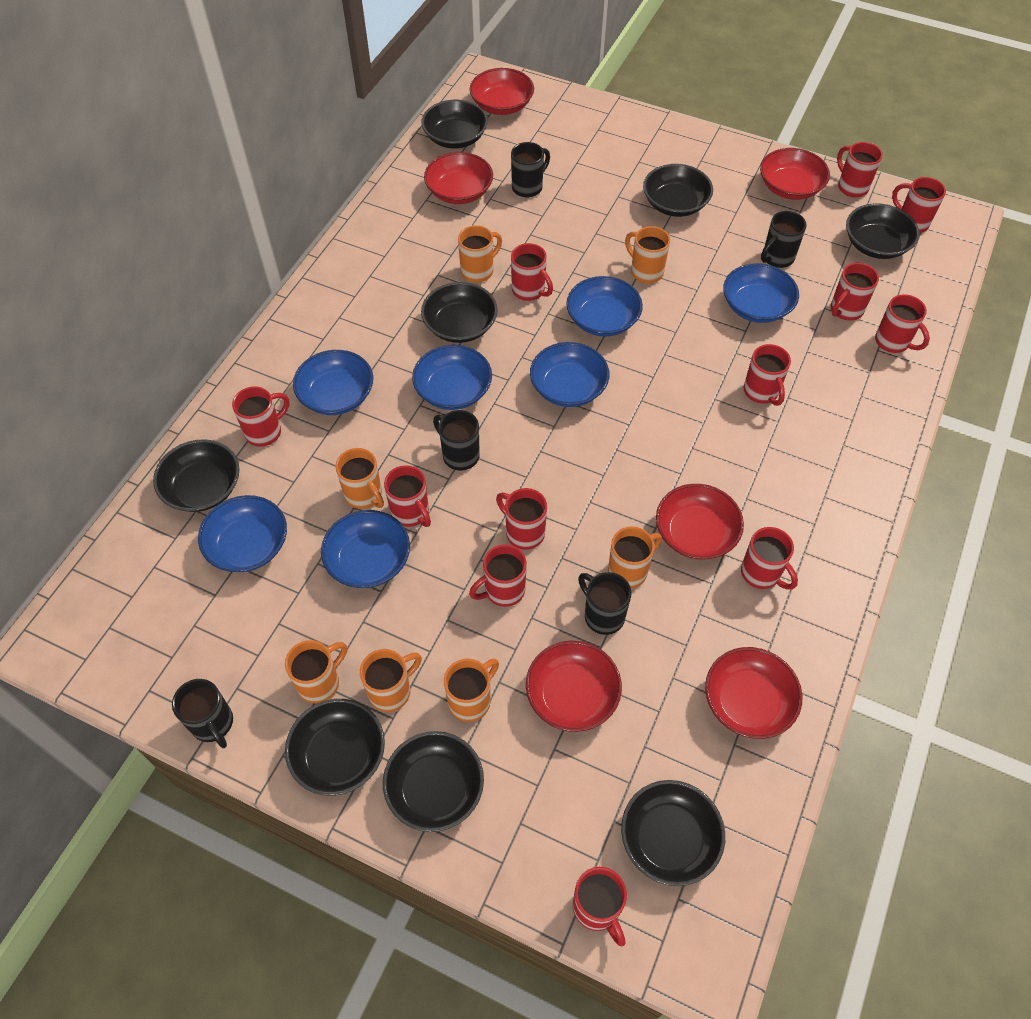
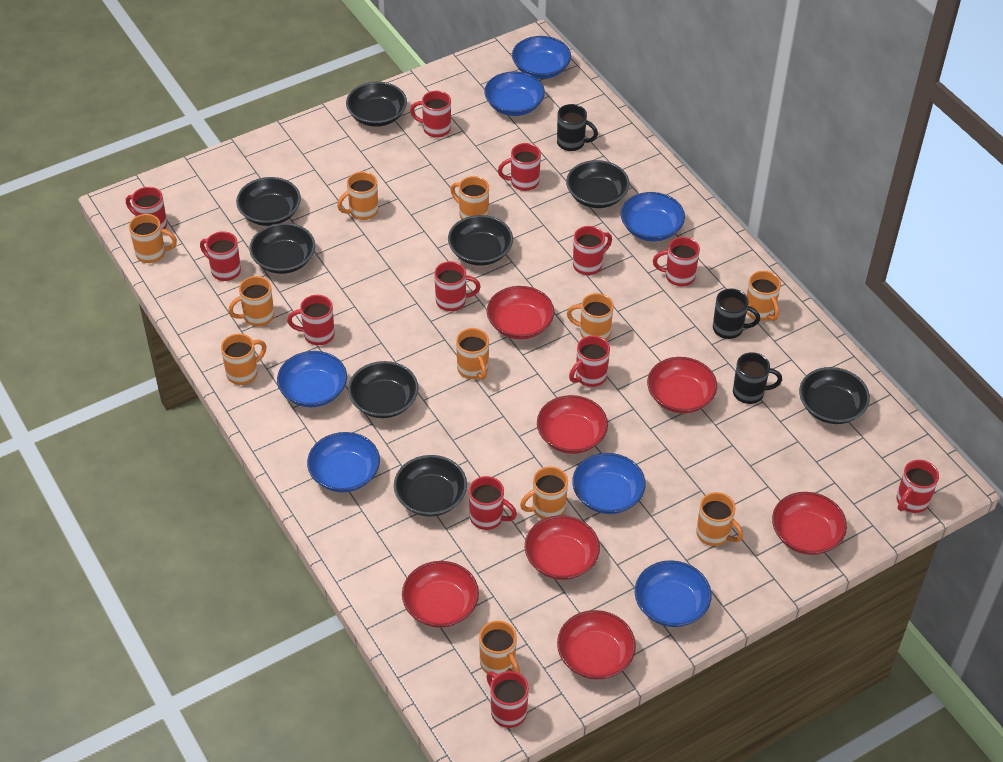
black mug: [172,679,233,748] [433,410,480,470] [511,142,550,197] [578,572,631,635] [761,211,807,268] = 5 -> [557,104,598,151] [713,289,760,339] [733,352,782,404] = 3
orange mug: [285,640,347,703] [335,448,384,509] [360,649,422,712] [444,659,499,722] [458,225,502,283] [608,526,662,588] [625,226,670,283] = 7 -> [129,214,177,263] [221,334,266,385] [228,276,274,327] [337,172,378,220] [451,176,489,219] [456,328,489,380] [479,621,520,674] [520,466,568,519] [567,293,614,340] [696,492,743,546] [746,271,781,321] = 11
red bowl: [424,152,493,204] [470,68,534,115] [526,641,622,732] [656,484,744,560] [705,647,803,739] [760,148,830,200] = 6 -> [402,561,479,628] [487,286,554,339] [525,515,600,580] [537,395,608,454] [557,610,636,679] [647,357,717,413] [772,492,847,555] = 7

